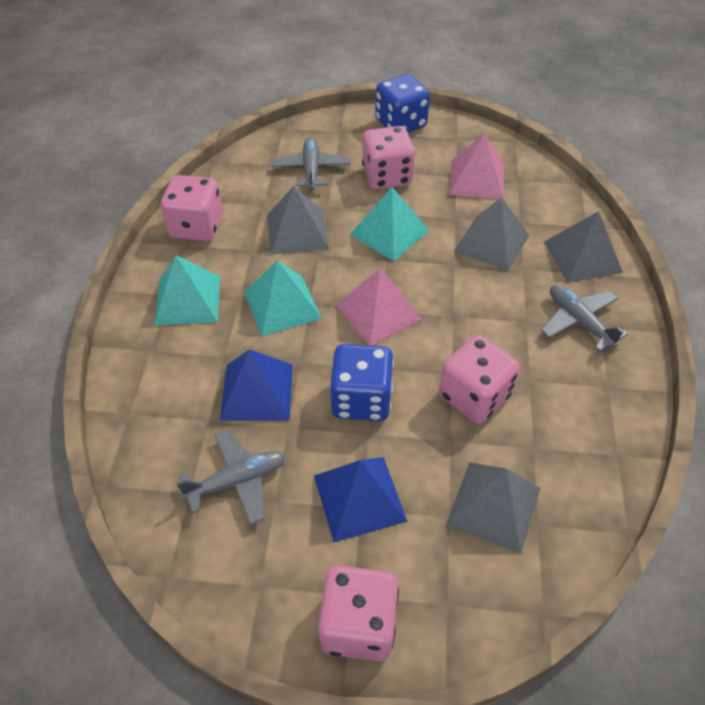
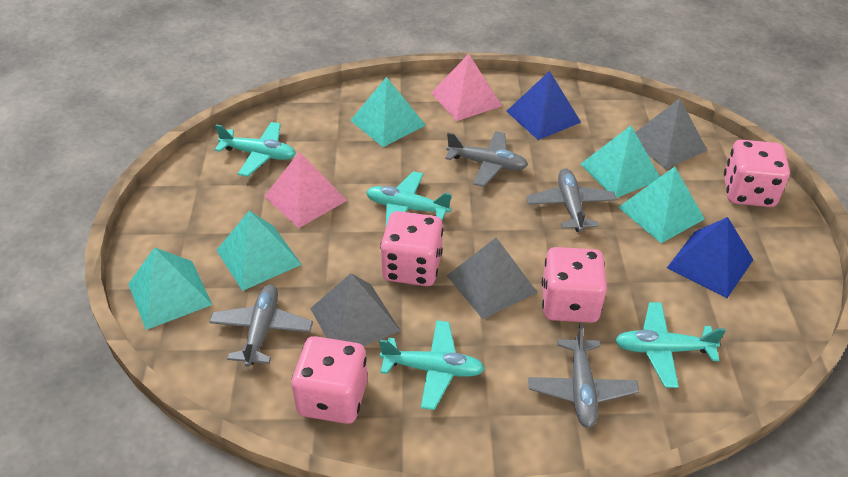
blue dice: [330,344,394,421] [375,74,430,133] = 2 -> none = 0
grey plane: [176,429,286,525] [272,137,350,190] [541,284,628,352] = 3 -> [209,285,313,367] [445,131,528,187] [526,168,617,232] [528,323,639,428] = 4
grey pyramid: [267,186,329,254] [446,462,541,554] [454,197,529,271] [544,211,623,283] = 4 -> [310,273,401,346] [447,238,538,319] [635,98,707,169] = 3
turquoise plane: none = 0 -> [215,122,296,177] [366,171,452,226] [379,320,485,410] [615,302,726,388] = 4
turquoise pyramid: [154,255,220,325] [244,260,322,336] [350,187,429,261] = 3 -> [128,247,212,330] [216,211,302,291] [350,77,426,147] [580,126,660,198] [618,167,705,243] = 5

